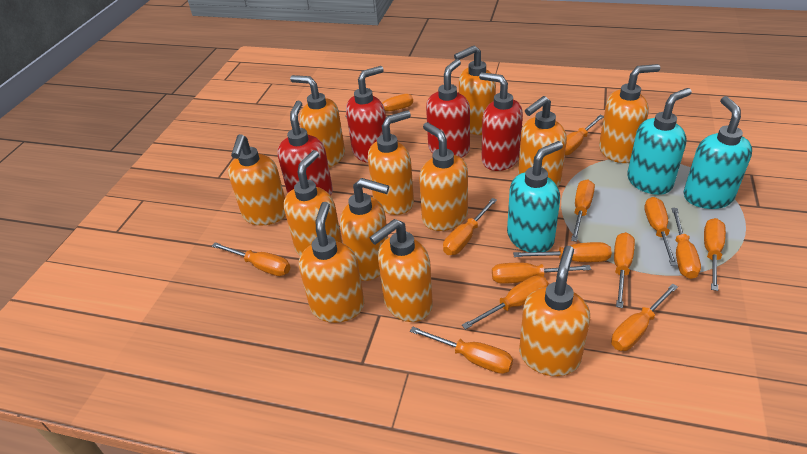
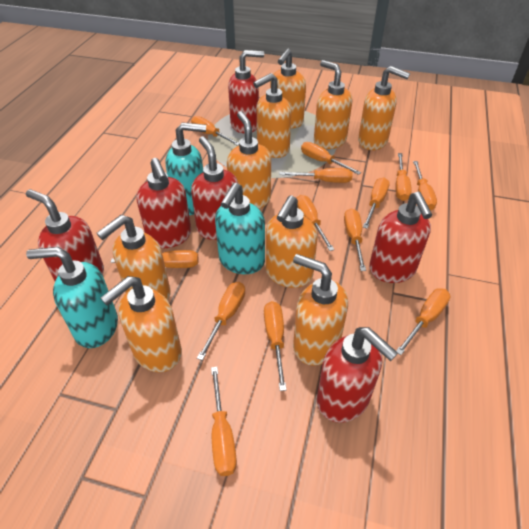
orange screwdriver: [212,242,290,276] [345,94,413,118] [410,326,513,374] [443,198,497,255] [462,276,548,330] [492,263,591,284] [513,242,612,262] [565,115,604,155] [571,179,595,242] [611,283,678,351] [614,232,635,308] [645,197,678,266] [671,208,701,279] [704,218,726,291] = 14 -> [111,250,199,268] [191,116,239,146] [197,282,245,361] [211,367,237,476] [264,301,286,391] [279,168,352,183] [297,195,334,251] [301,142,361,175] [344,209,366,271] [363,178,390,229] [395,153,412,201] [396,288,451,355] [413,161,437,211] = 13
orange soap dispenser: [228,134,286,225] [284,150,342,256] [290,75,345,167] [299,202,364,323] [340,178,389,281] [368,110,414,215] [369,219,433,322] [419,122,468,231] [454,45,496,135] [518,96,567,187] [519,246,590,376] [599,64,660,163] = 12 -> [97,215,171,300] [101,276,182,372] [227,111,271,209] [253,73,291,158] [266,195,318,288] [270,49,306,129] [293,254,348,366] [314,60,352,149] [358,66,410,150] = 9
red soap dispenser: [277,101,333,195] [346,66,386,163] [426,59,470,158] [479,72,523,171] = 4 -> [26,189,104,281] [137,158,191,248] [191,136,238,240] [228,50,264,134] [317,327,398,423] [369,192,432,283] = 6

